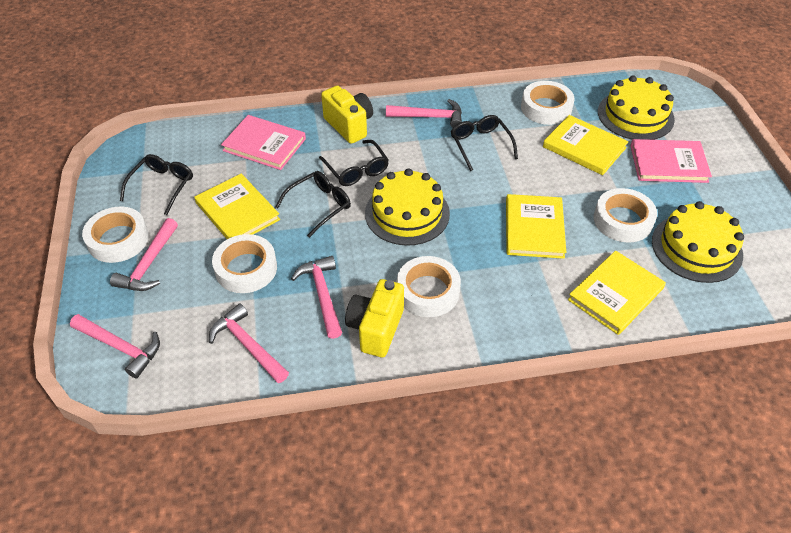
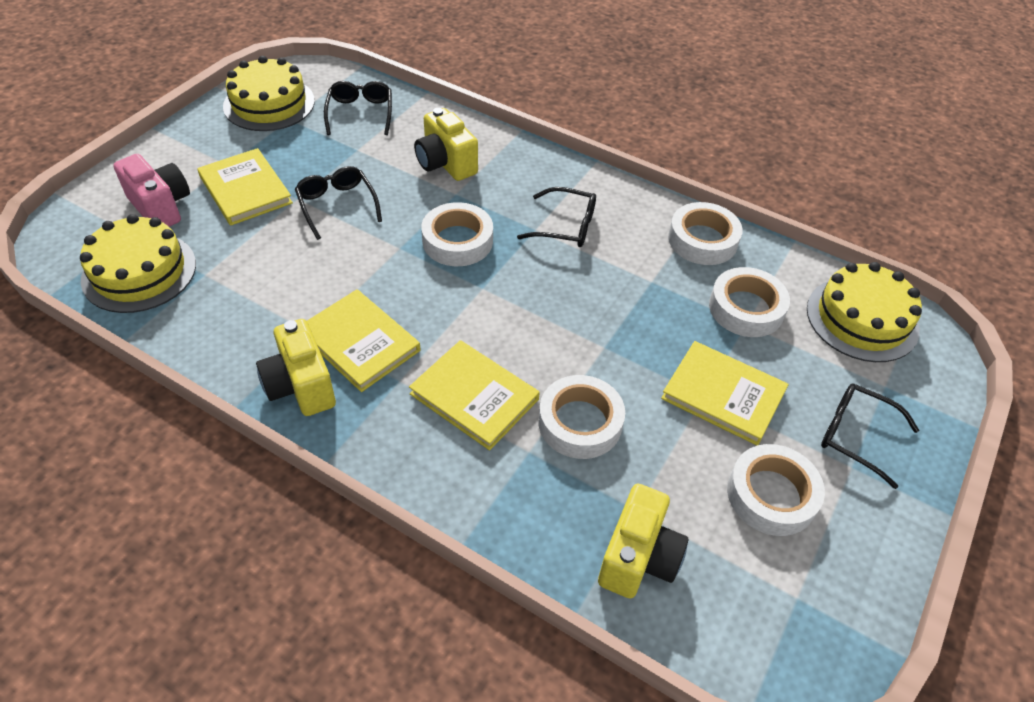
pink book: [221,115,306,170] [630,139,712,183] = 2 -> none = 0
pink camera: none = 0 -> [113,154,190,227] = 1
pink hammer: [70,314,160,379] [110,218,178,291] [209,303,289,383] [291,256,342,339] [386,99,462,128] = 5 -> none = 0
yellow camera: [321,85,373,144] [345,279,404,357] = 2 -> [256,319,336,416] [414,108,478,181] [598,484,688,599] = 3

